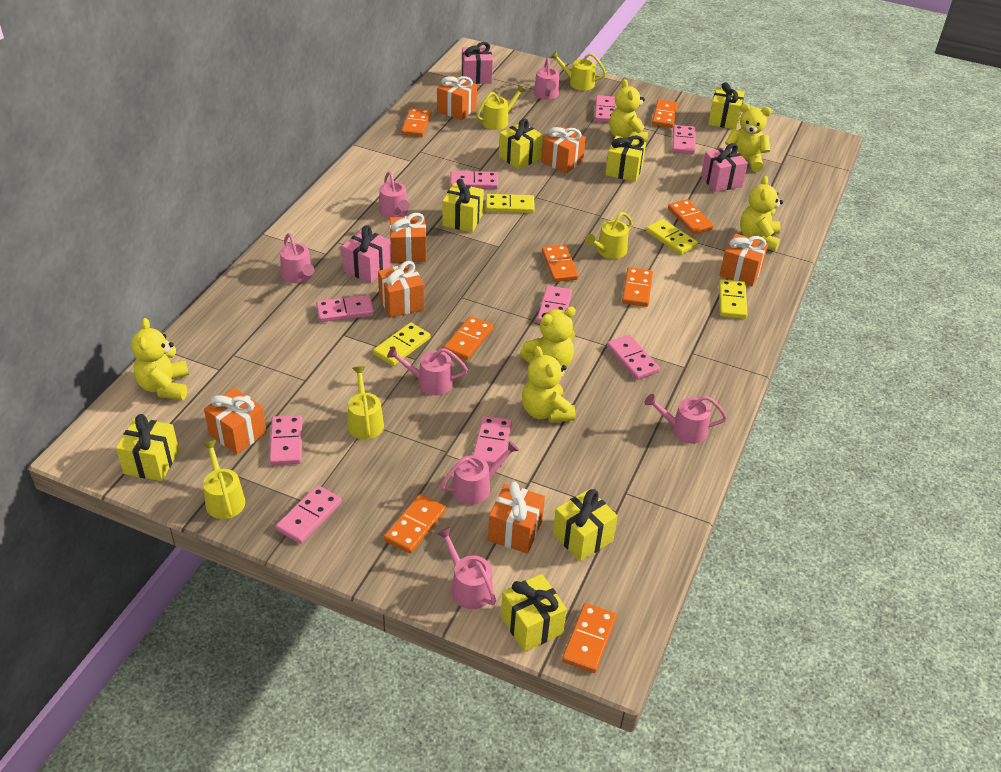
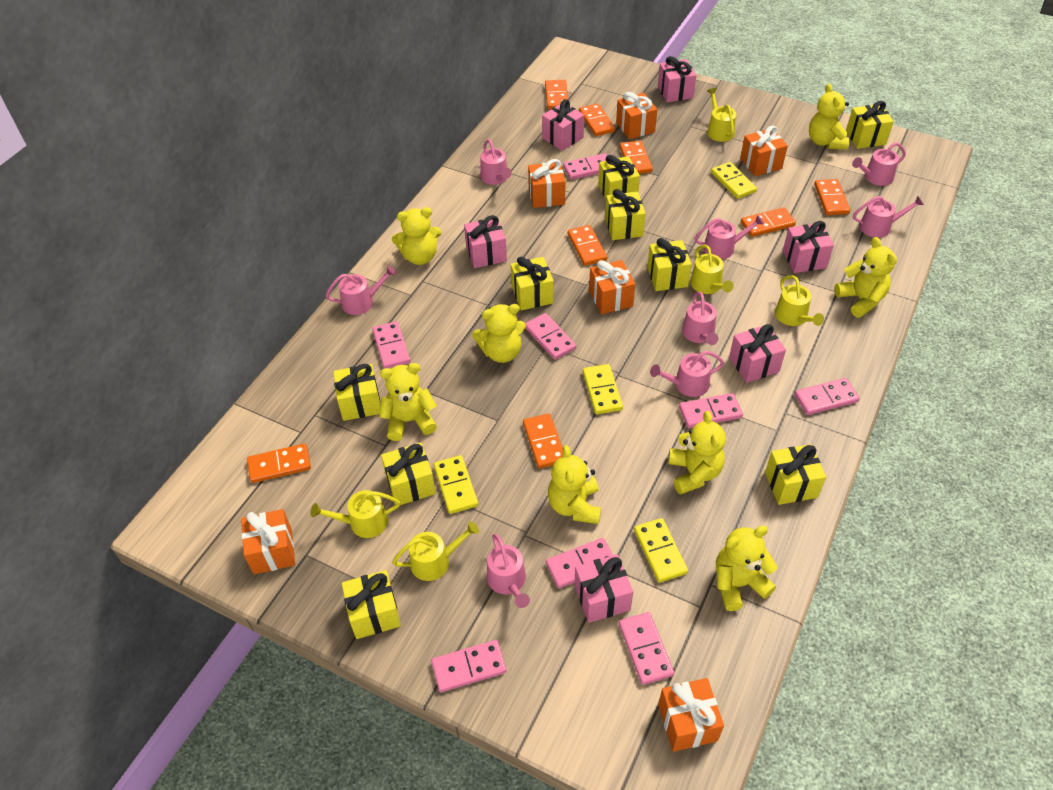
orange gift: [204,388,267,454] [378,261,424,318] [390,213,426,263] [437,76,477,120] [488,481,545,553] [541,126,586,174] [720,233,769,286] = 7 -> [241,509,295,574] [528,159,565,208] [589,260,635,314] [616,92,657,139] [658,678,724,752] [740,126,788,176] = 6
pink domino: [269,415,302,465] [276,485,342,544] [316,295,374,322] [451,171,498,189] [473,416,512,467] [537,285,572,323] [595,95,617,122] [607,334,660,380] [672,125,696,154] = 9 -> [372,321,410,369] [431,640,507,692] [525,313,576,360] [546,538,613,588] [563,153,608,180] [619,612,674,685] [679,393,743,428] [795,378,860,415] = 8
pink gift: [342,225,391,283] [462,42,493,84] [701,143,748,192] = 3 -> [464,215,507,268] [542,99,584,151] [574,554,633,623] [658,56,696,103] [729,324,786,383] [783,221,834,273] = 6
pink watering can: [280,233,314,283] [379,172,409,219] [387,347,468,395] [437,527,496,609] [440,441,519,505] [534,58,559,100] [645,394,727,444] = 7 -> [325,265,396,315] [480,139,512,185] [487,534,530,608] [650,351,724,397] [682,292,718,345] [694,215,764,259] [852,142,906,186] [853,196,924,238] = 8
yellow gift: [116,414,179,481] [442,179,484,232] [499,119,543,169] [501,574,567,652] [553,489,618,561] [605,135,646,182] [708,82,745,129] = 7 -> [333,364,380,421] [342,570,401,639] [381,443,436,505] [511,257,554,310] [598,155,640,199] [605,189,646,240] [647,238,692,291] [765,444,826,505] [846,101,894,149] = 9
yellow teddy bear: [131,318,189,400] [520,307,576,367] [522,346,576,423] [609,79,648,144] [725,103,772,172] [740,176,783,251] = 6 -> [379,363,437,441] [392,207,441,265] [472,304,526,363] [548,445,601,524] [668,411,726,495] [716,526,778,611] [809,84,850,149] [834,237,897,318] = 8

